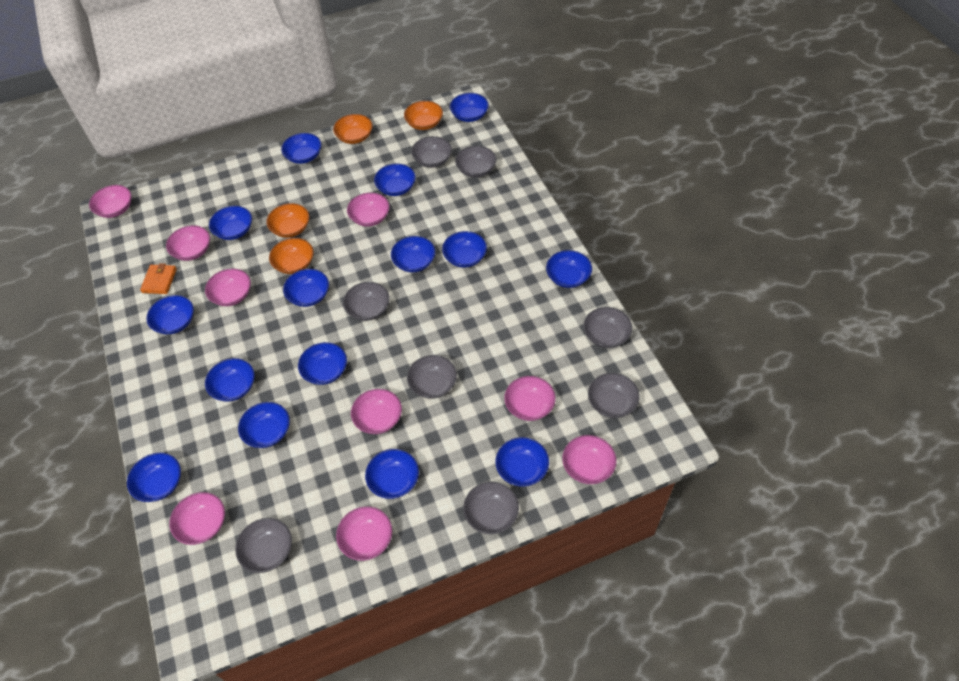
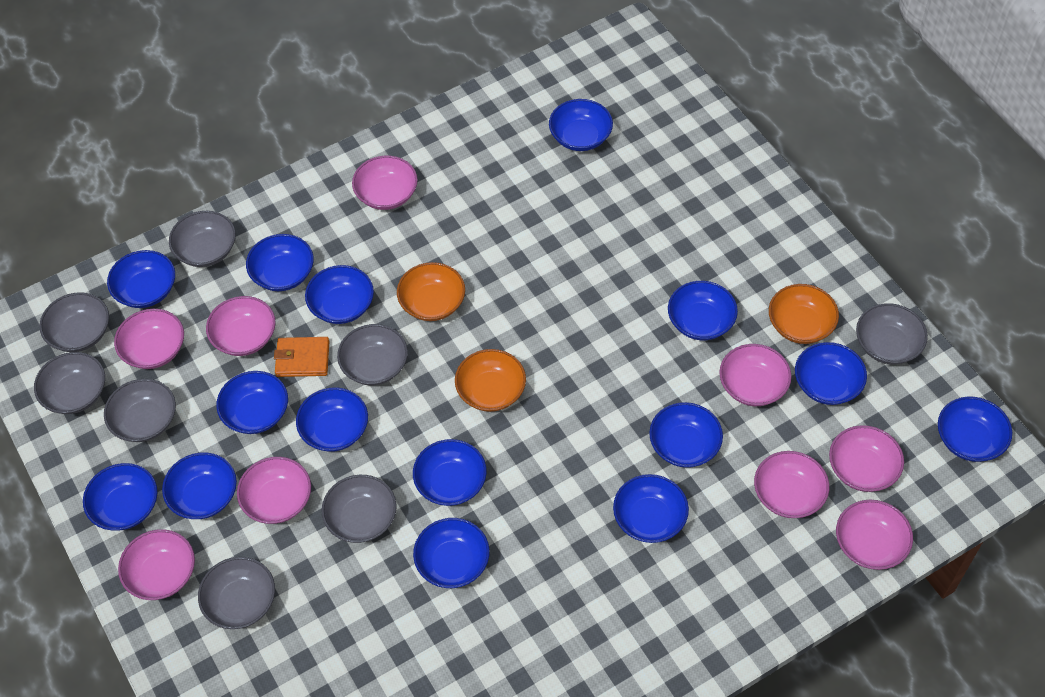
orange bowl: [266,203,310,238] [269,238,314,274] [333,114,373,144] [404,101,443,130] = 4 -> [397,262,465,321] [455,349,526,412] [769,284,839,344] = 3

